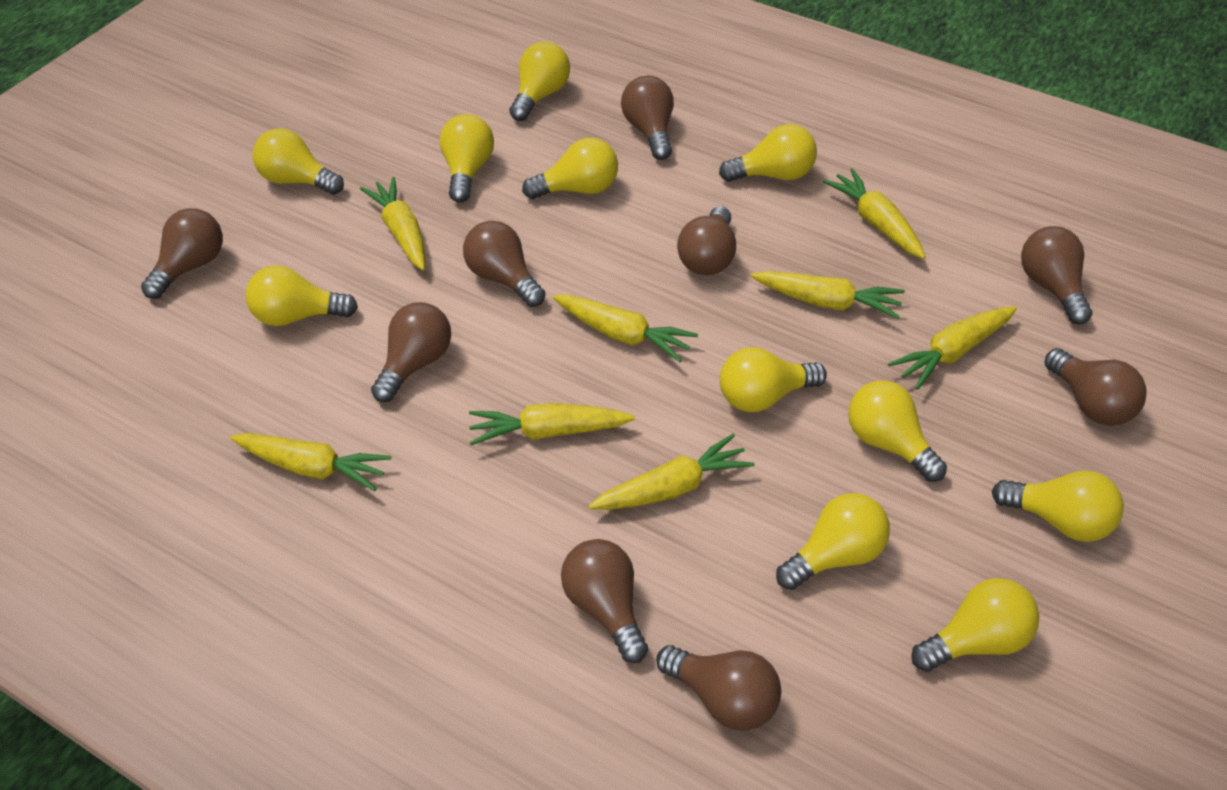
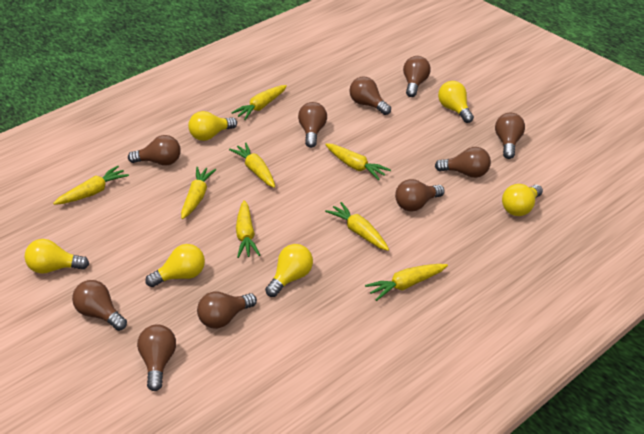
brown light bulb: [141,208,223,299] [371,302,451,402] [463,221,546,307] [561,539,648,663] [621,76,674,160] [656,645,781,731] [677,206,736,275] [1021,226,1092,325] [1044,348,1147,426] = 9 -> [72,280,127,331] [128,135,181,166] [137,324,176,391] [197,291,257,329] [298,102,327,148] [349,77,391,115] [395,179,445,212] [403,56,431,97] [435,147,491,178] [495,113,525,159] = 10
yellow light bulb: [246,265,358,326] [253,128,344,195] [439,114,494,203] [509,42,570,121] [522,138,618,199] [719,124,817,182] [720,347,827,412] [776,493,890,590] [848,381,947,482] [911,578,1039,672] [992,471,1124,542] = 11 -> [24,239,89,274] [145,244,205,287] [188,111,237,141] [265,244,313,297] [438,81,474,123] [502,184,543,216] = 6

